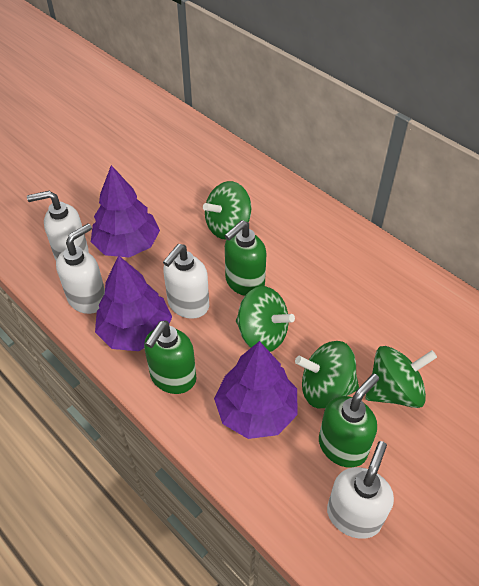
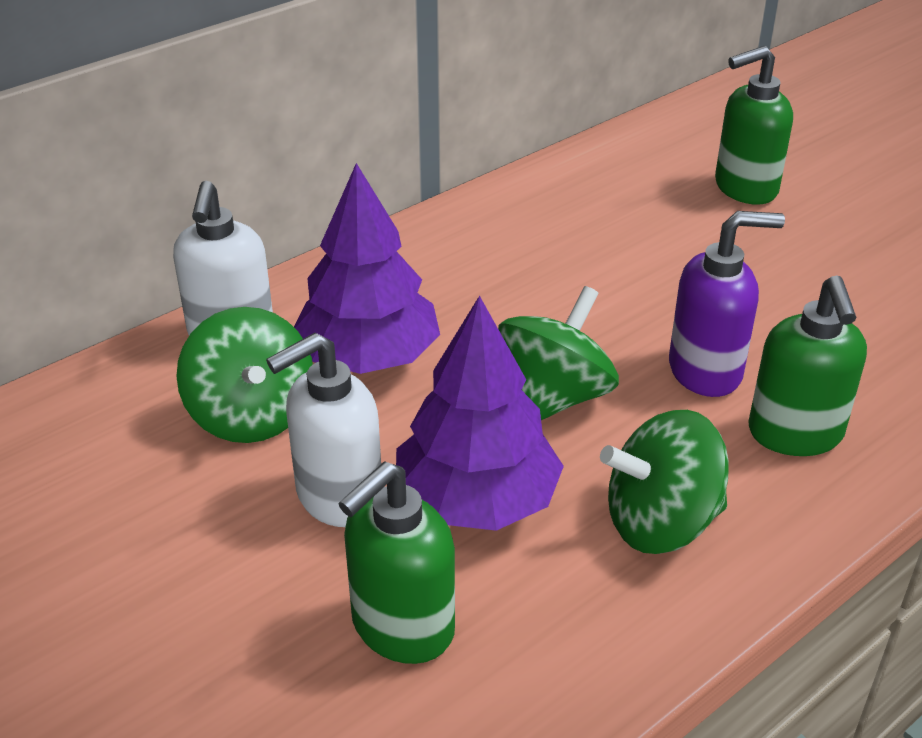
green spinning top: [203,181,251,239] [236,286,295,352] [295,341,359,408] [365,346,437,408] = 4 -> [176,307,313,443] [498,286,619,420] [600,410,729,554] = 3
purple soap dispenser: none = 0 -> [669,211,785,397] = 1
purple tree: [91,165,160,258] [95,255,172,351] [214,341,298,439] = 3 -> [294,163,440,374] [396,295,564,531] = 2
white soap dispenser: [27,191,89,260] [56,224,105,314] [163,244,209,319] [327,441,394,539] = 4 -> [173,181,273,335] [266,333,381,527] = 2

